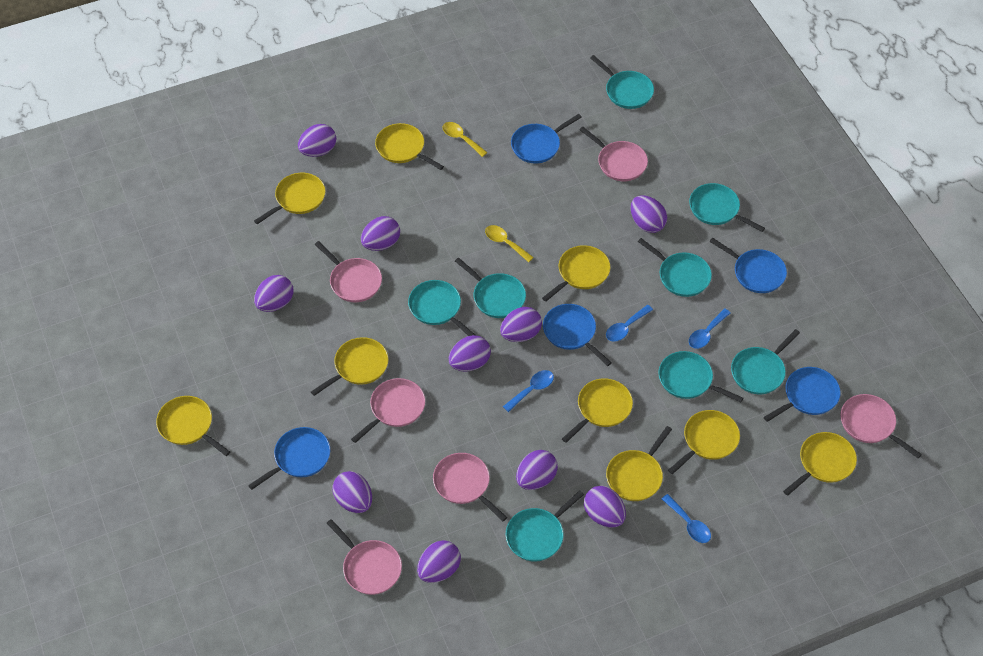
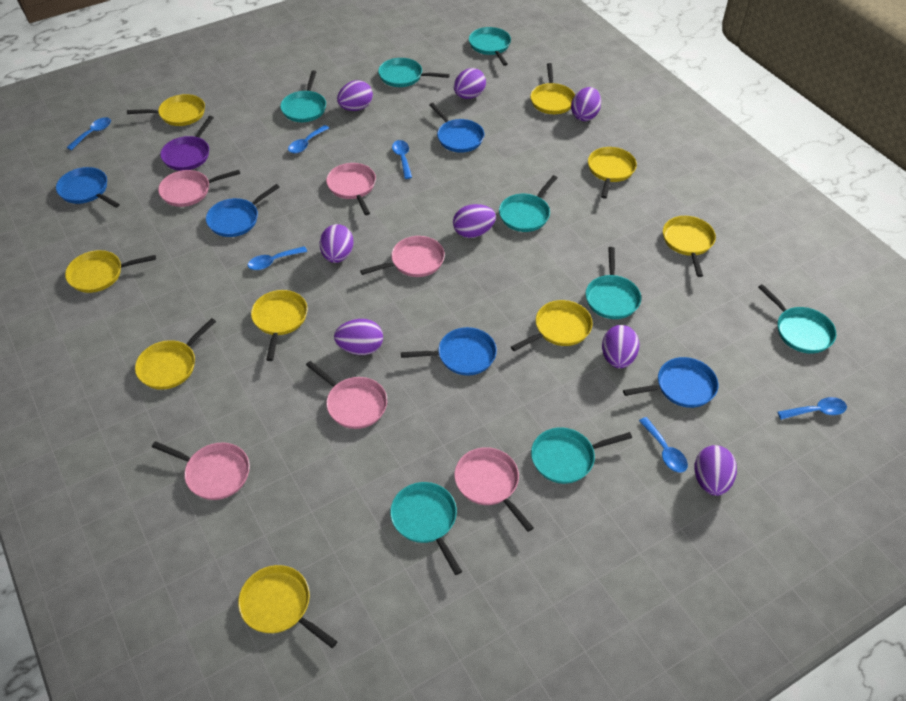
blue spoon: [503,370,554,412] [606,305,653,342] [661,494,711,543] [689,309,730,349] = 4 -> [67,117,111,150] [248,246,307,270] [288,125,329,153] [392,140,412,179] [639,417,688,473] [777,397,847,420] = 6
purple egg: [254,275,293,312] [298,124,336,157] [332,471,372,513] [361,216,400,251] [417,540,461,583] [449,335,491,372] [500,307,542,342] [516,450,558,490] [584,486,626,528] [631,195,667,233] = 10 -> [320,224,354,263] [334,319,383,355] [337,80,373,111] [453,204,496,238] [454,68,486,99] [571,87,601,121] [602,325,639,369] [695,445,737,496] = 8
purple pan: none = 0 -> [160,116,214,171] = 1
yellow spoon: [442,122,488,157] [485,225,534,262] = 2 -> none = 0

